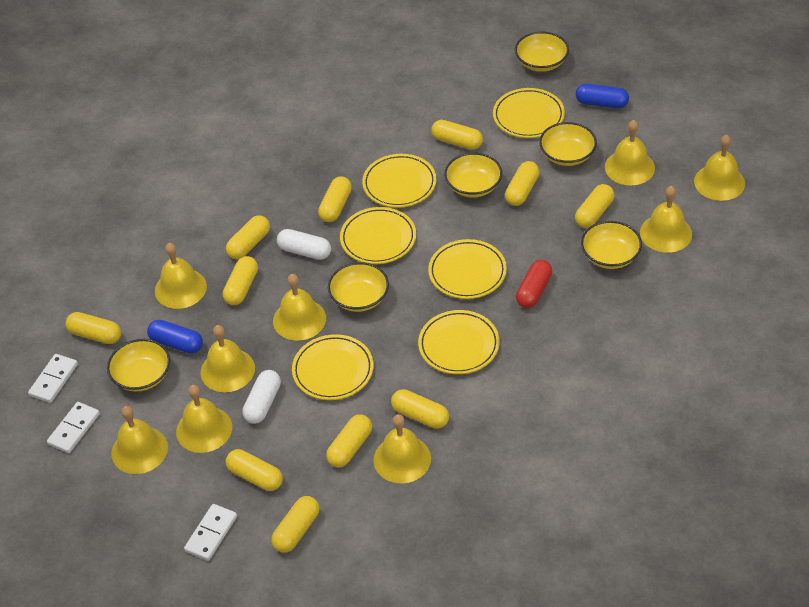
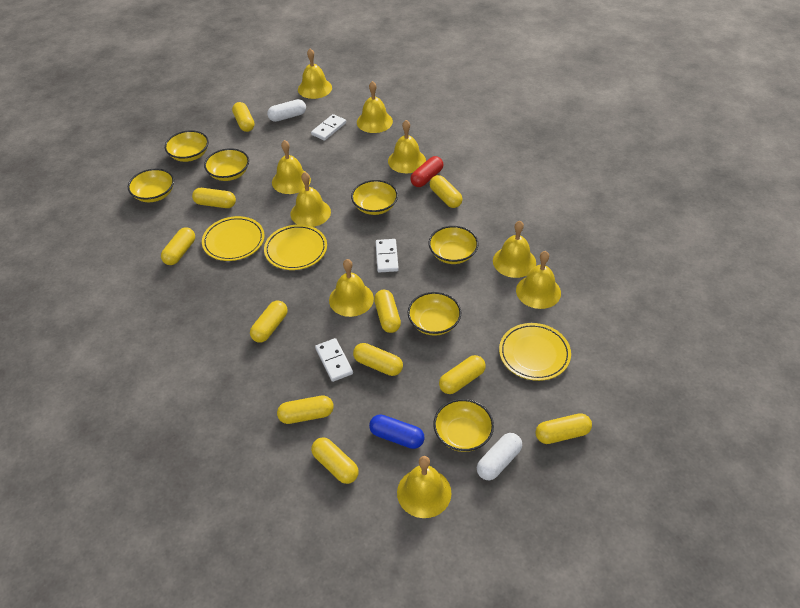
blue capsule: [147,320,203,353] [576,84,629,108] = 2 -> [369,414,425,449] = 1
yellow bowl: [107,339,170,391] [328,262,389,312] [444,153,502,198] [515,32,569,72] [539,122,597,166] [581,221,642,269] = 6 -> [128,169,174,202] [165,130,209,162] [204,148,249,181] [351,180,398,215] [408,292,461,336] [429,226,478,264] [433,399,494,452] = 7
yellow plate: [292,334,374,400] [340,207,416,264] [362,154,437,208] [418,310,500,374] [428,239,507,299] [493,88,565,138] = 6 -> [202,216,264,261] [264,224,327,270] [499,323,571,381] = 3

